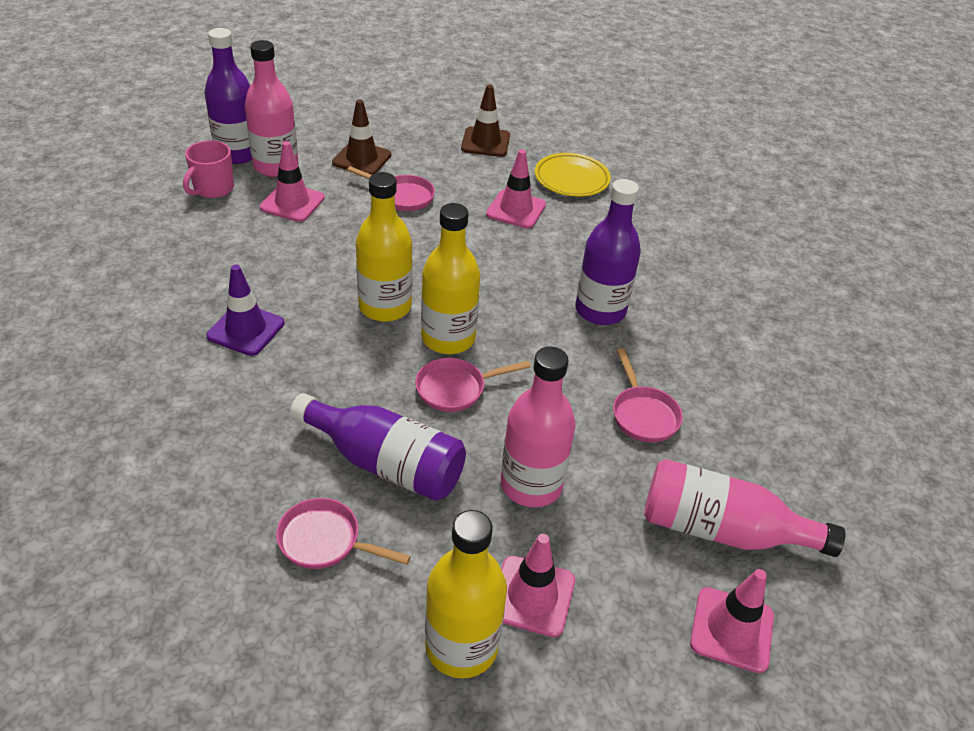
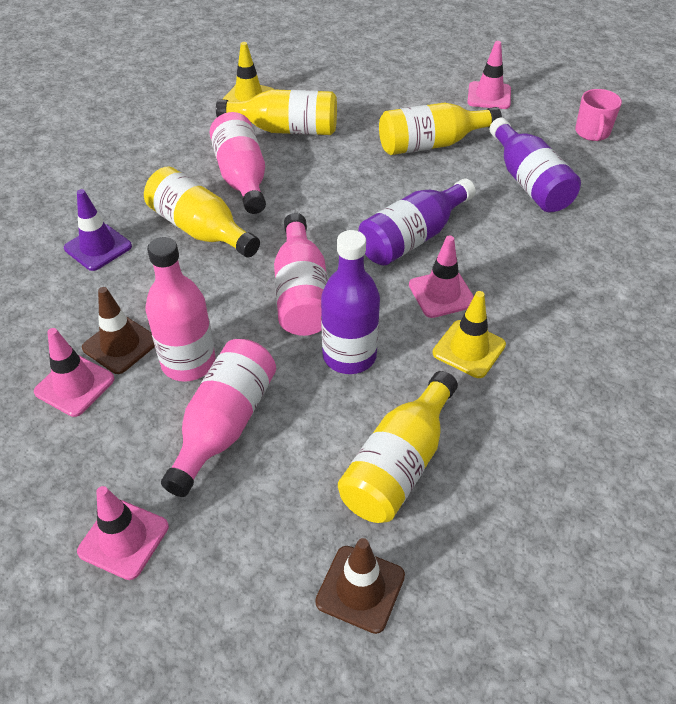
pink bottle: [245,40,299,177] [501,347,575,507] [644,459,845,557] = 3 -> [146,237,216,382] [161,339,276,497] [210,112,266,214] [274,213,328,336] = 4
pink pan: [276,498,411,569] [347,166,435,211] [415,358,531,412] [613,348,683,443] = 4 -> none = 0
yellow bottle: [356,172,413,322] [421,203,480,354] [425,510,507,678] = 3 -> [144,166,260,257] [216,89,337,135] [338,371,458,523] [379,102,502,155] = 4
yellow plate: [535,153,611,197] = 1 -> none = 0
yellow traffic cone: none = 0 -> [222,42,274,101] [433,291,506,378] = 2

